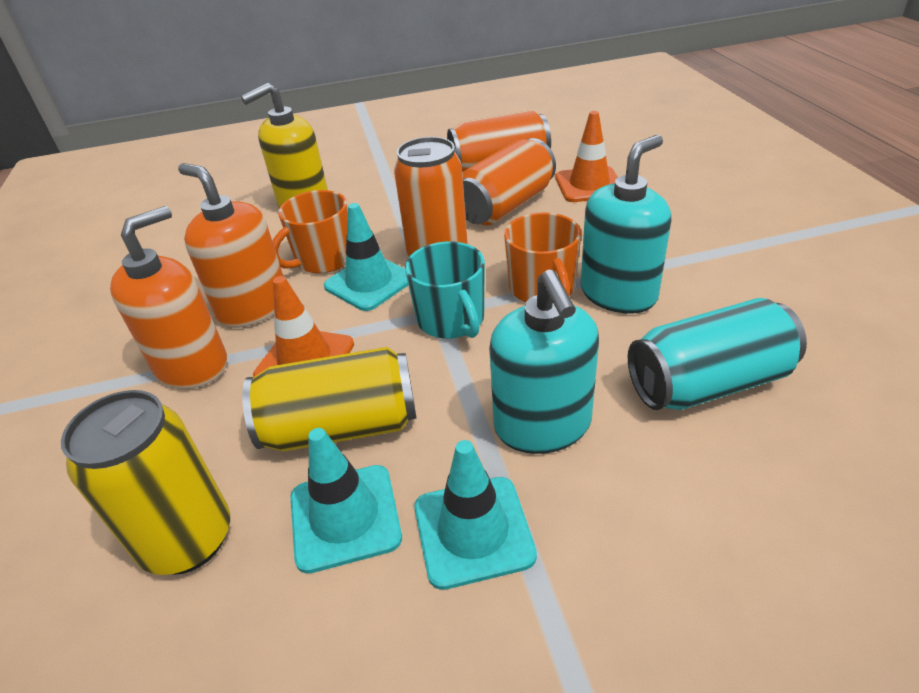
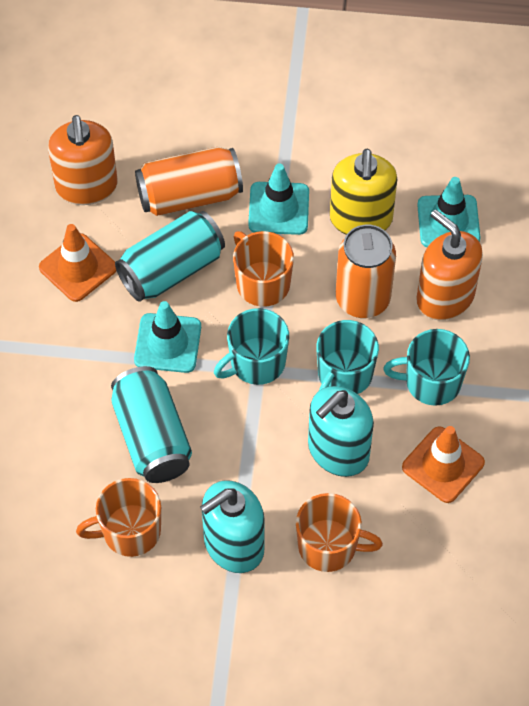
orange can: [394,137,468,256] [447,110,551,172] [462,138,556,225] = 3 -> [135,147,243,216] [336,225,396,318] = 2
orange mug: [273,190,348,274] [504,212,582,302] = 2 -> [76,478,161,557] [233,231,294,307] [296,493,383,572] = 3
turquoise can: [628,298,807,410] = 1 -> [111,366,192,483] [115,211,225,302] = 2
turquoise mug: [405,242,485,339] = 1 -> [214,308,289,385] [316,320,379,394] [383,329,470,406] = 3
yellow can: [61,390,230,575] [242,347,416,452] = 2 -> none = 0

